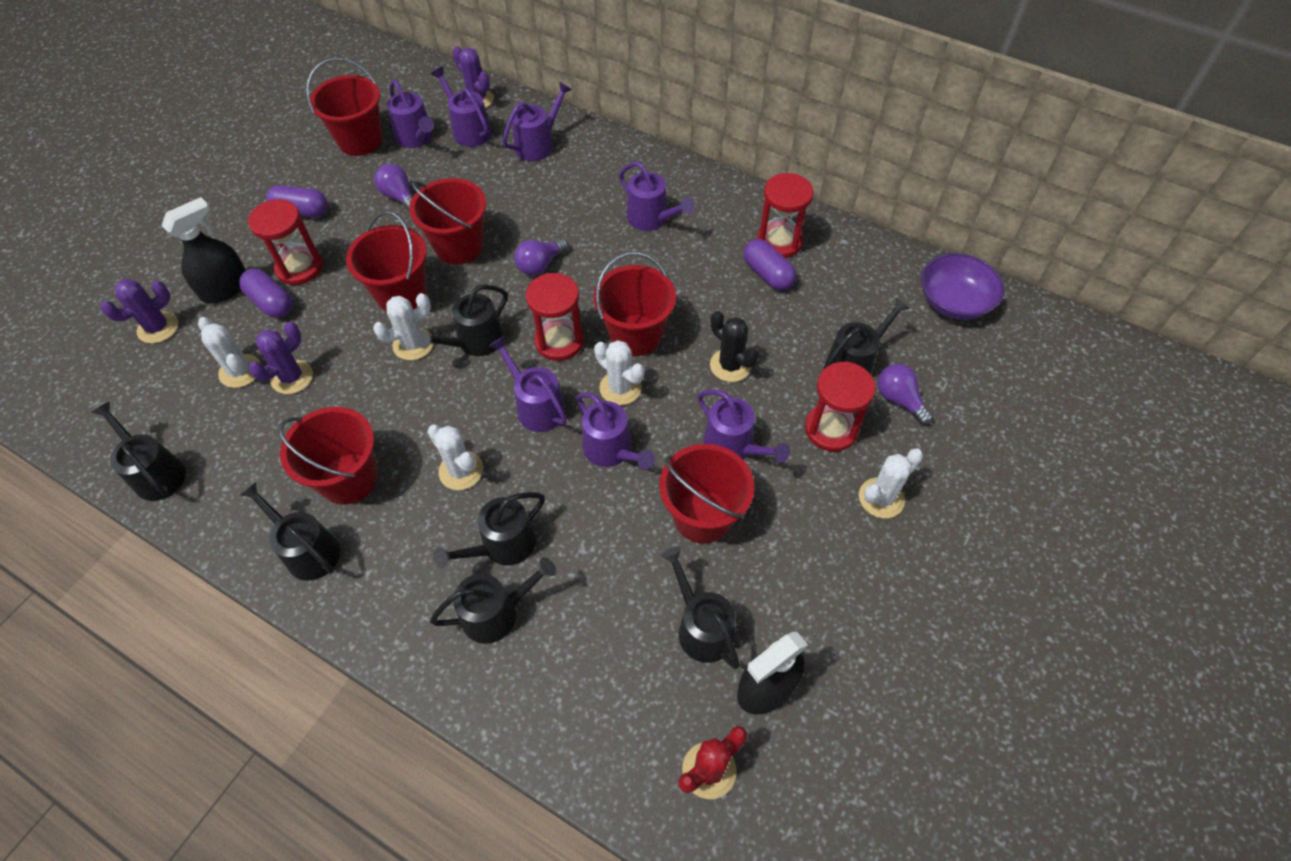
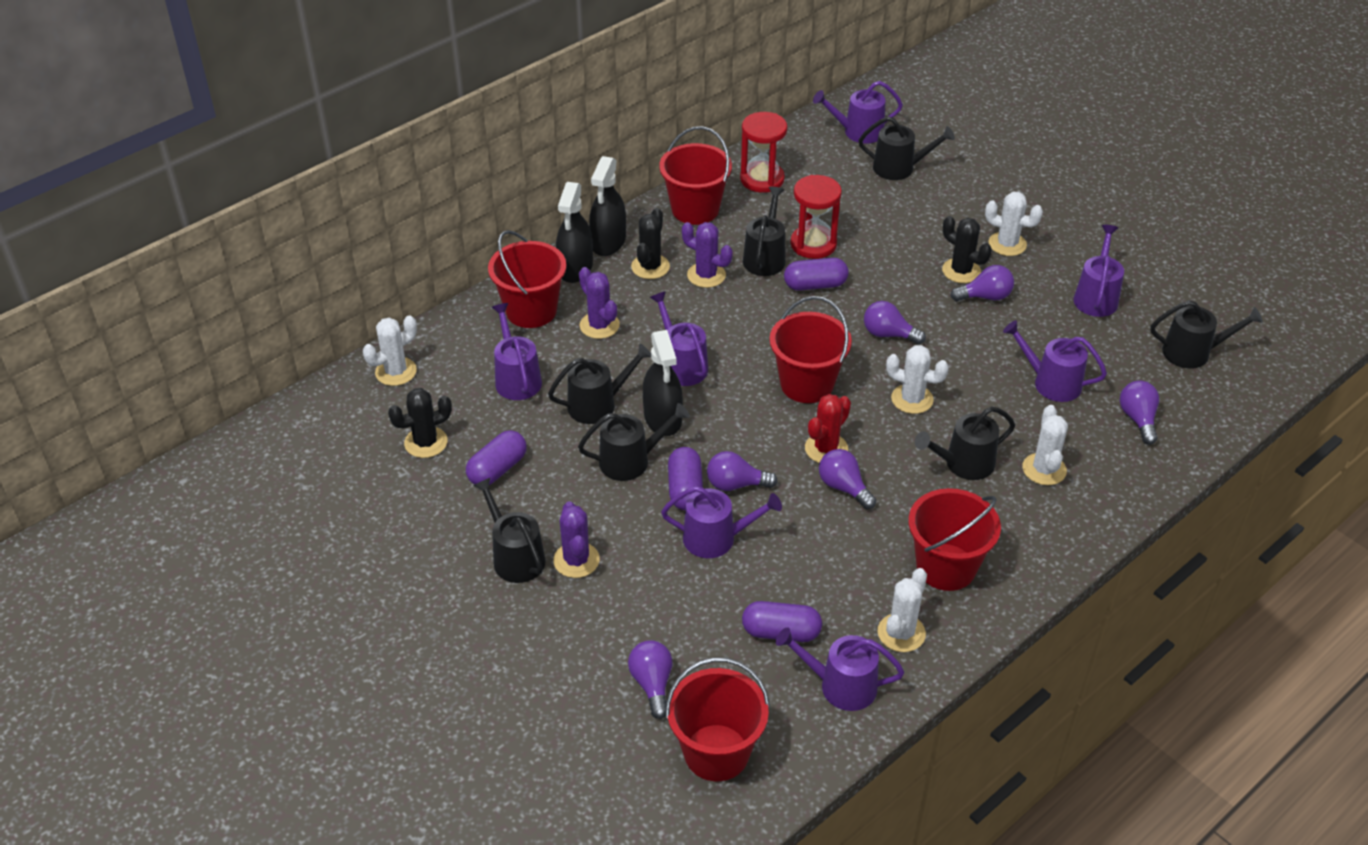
black cactus: [710,311,759,382] = 1 -> [388,388,452,458] [631,208,670,279] [942,216,992,283] = 3
black spray bottle: [162,197,246,303] [737,632,808,714] = 2 -> [556,182,593,283] [589,156,626,256] [643,330,683,436] = 3
purple bowl: [921,253,1004,320] = 1 -> none = 0
purple capsule: [239,269,292,318] [266,185,328,218] [743,239,796,290] = 3 -> [466,430,527,485] [668,447,703,510] [742,601,822,642] [784,258,849,291] = 4
purple light bulb: [374,164,413,211] [514,239,568,275] [877,364,933,425] = 3 -> [628,640,673,719] [707,451,778,491] [819,449,876,509] [864,301,926,344] [950,265,1014,301] [1120,380,1159,445] = 6
red bucket: [278,407,378,505] [306,58,382,156] [346,211,427,312] [409,178,486,265] [594,252,676,356] [659,444,754,544] = 6 -> [488,230,566,328] [659,126,732,225] [665,657,770,781] [769,296,852,403] [908,488,1001,591] = 5
red hourglass: [248,199,323,285] [526,273,584,361] [757,173,814,258] [805,362,876,451] = 4 -> [740,112,787,193] [791,175,842,259] = 2

